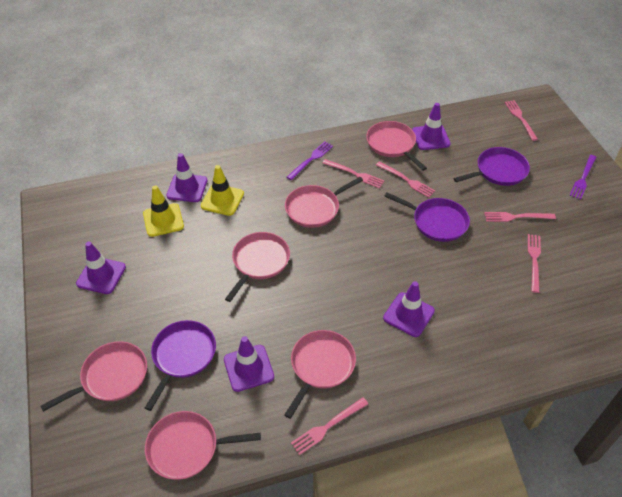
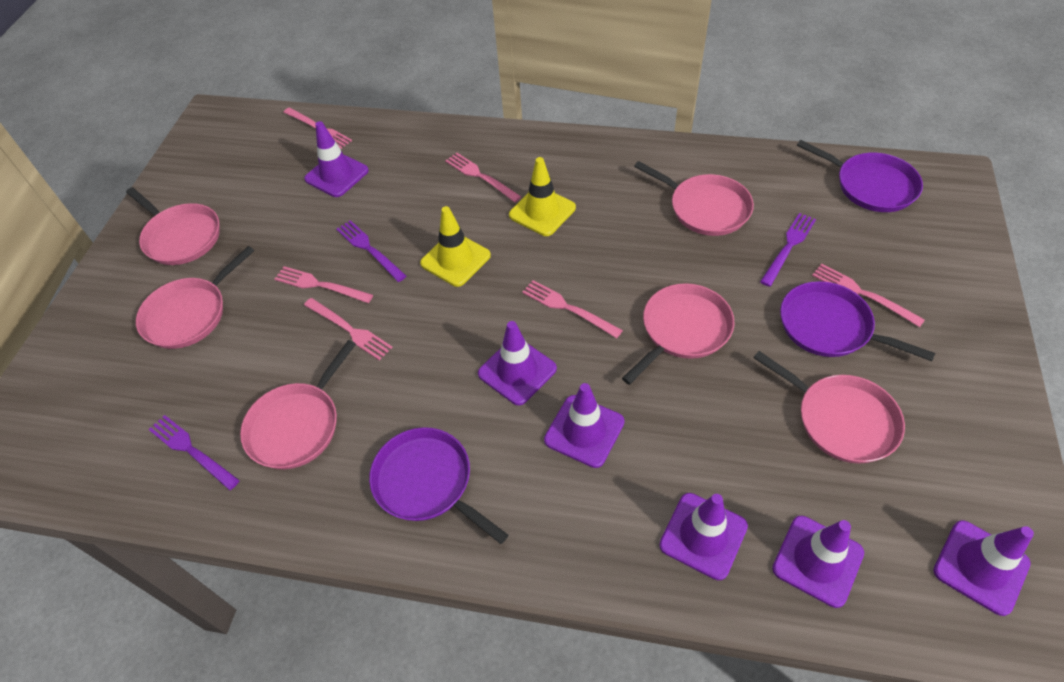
purple fork: [287,141,333,180] [569,155,597,200] = 2 -> [148,415,240,490] [336,220,406,282] [760,213,816,287] = 3
purple traffic cone: [76,242,126,294] [166,153,207,202] [224,336,274,392] [383,281,435,337] [412,103,451,150] = 5 -> [304,121,369,197] [478,321,557,405] [544,383,625,468] [659,493,748,580] [772,516,864,608] [933,520,1034,616] = 6

